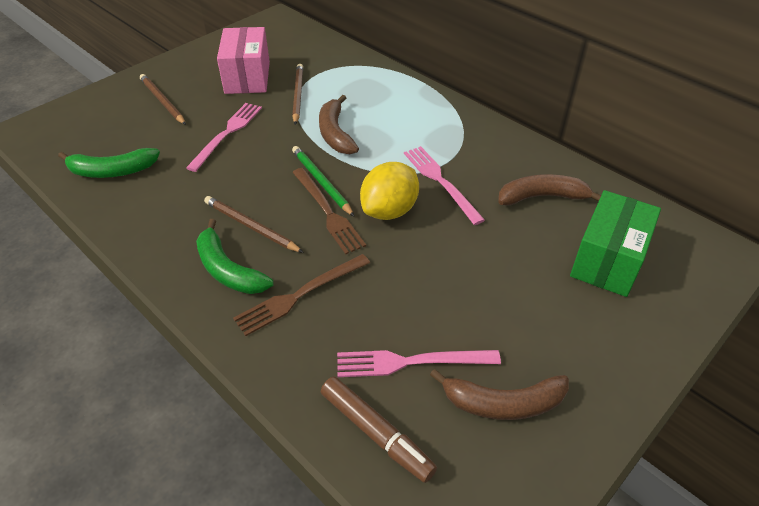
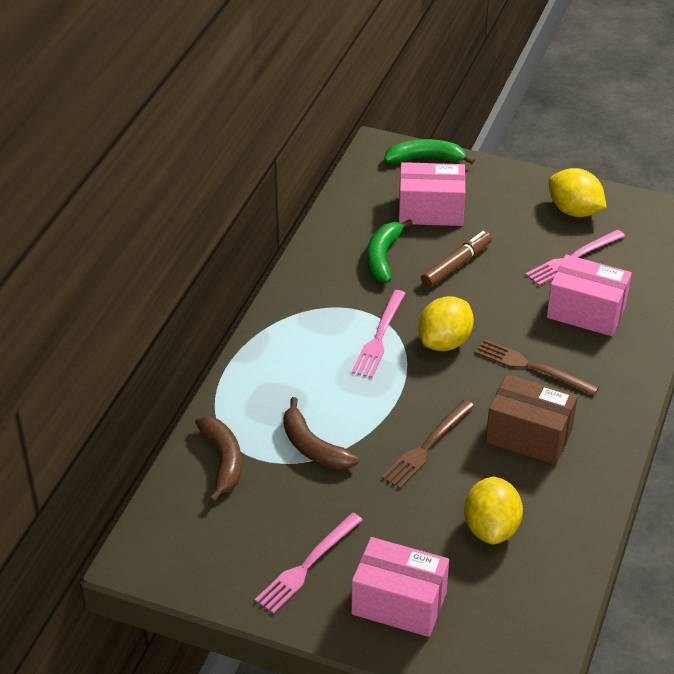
brown banana: [319,95,359,154] [430,369,569,420] [498,174,601,206] = 3 -> [195,417,242,503] [283,397,359,470] = 2
brown box: none = 0 -> [486,374,578,465] = 1
brown pencil: [140,74,186,125] [204,196,304,253] [292,64,303,125] = 3 -> none = 0
green box: [570,190,661,297] = 1 -> none = 0
green pencil: [292,146,354,216] = 1 -> none = 0
pink box: [217,27,270,94] = 1 -> [351,537,449,637] [399,162,466,226] [547,254,632,336] = 3
yellow lemon: [360,162,419,220] = 1 -> [418,296,474,351] [464,476,523,544] [549,168,607,217] = 3

